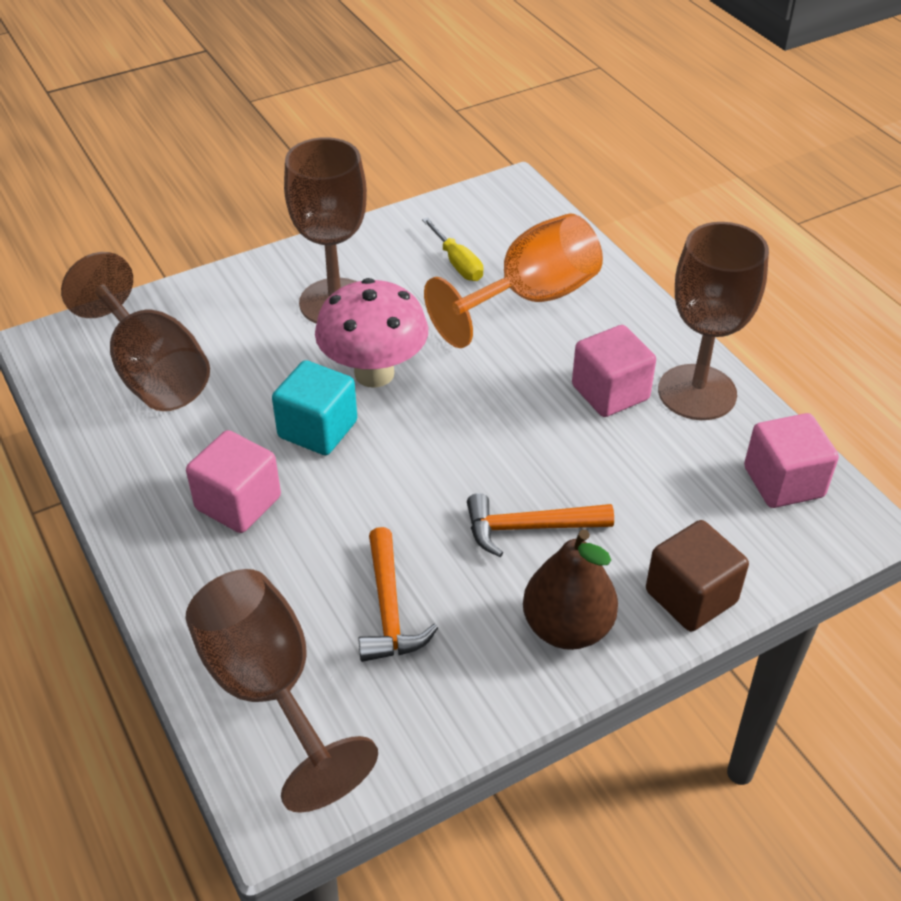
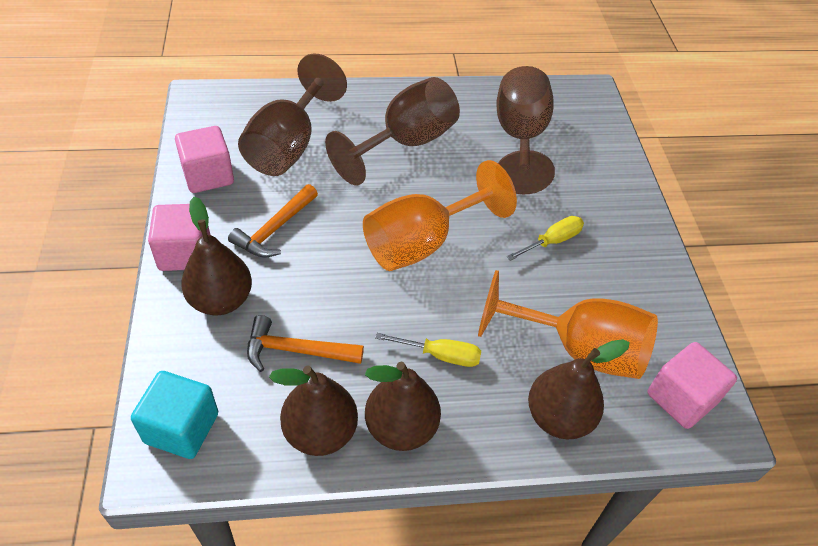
brown cube: [646,520,749,632] = 1 -> none = 0
brown goblet: [61,252,210,411] [185,569,378,813] [284,137,367,324] [658,222,769,420] = 4 -> [238,54,347,176] [325,77,460,185] [496,66,555,194] = 3
brown pear: [523,529,618,650] = 1 -> [181,197,252,315] [269,365,358,456] [365,361,441,451] [528,339,630,439] = 4
orange goblet: [424,213,603,348] = 1 -> [363,160,517,271] [478,270,658,379] = 2
pink mushroom: [315,278,428,388] = 1 -> none = 0
yellow screwdriver: [422,217,483,281] = 1 -> [375,333,481,367] [507,216,584,261] = 2

